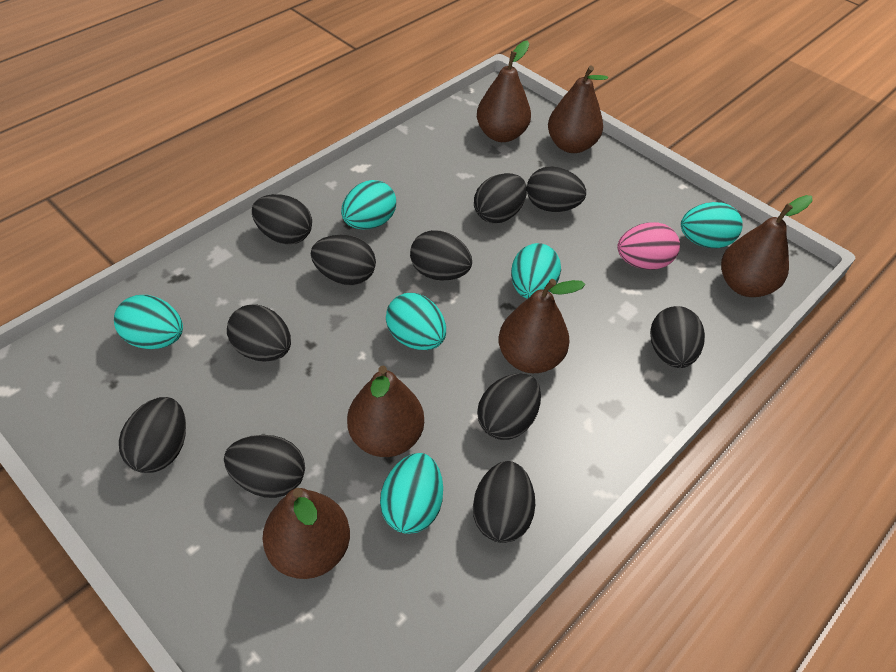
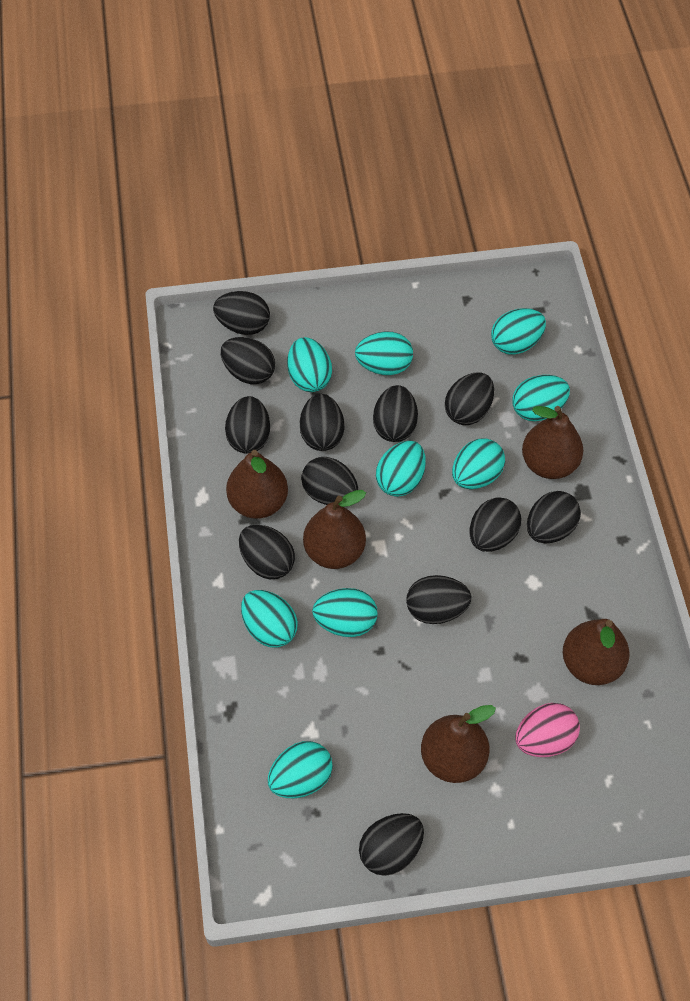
black egg: [119,397,186,473] [224,435,305,498] [227,305,291,362] [252,194,312,244] [311,235,376,285] [410,230,472,280] [473,461,535,543] [474,173,527,223] [477,373,541,440] [527,166,586,212] [650,306,705,368] = 11 -> [213,291,270,335] [221,337,275,384] [225,396,270,454] [239,525,295,579] [300,394,344,451] [301,457,358,505] [359,813,424,876] [373,385,418,442] [406,575,472,624] [445,372,494,425] [470,498,521,552] [527,491,581,544] = 12
brown pear: [263,488,350,579] [347,366,424,457] [477,41,531,142] [499,279,586,373] [548,66,608,153] [721,195,813,297] = 6 -> [226,450,288,519] [303,490,366,569] [421,705,496,783] [522,406,583,479] [563,619,630,685] = 5
turquoise egg: [114,295,183,349] [341,180,396,230] [380,453,443,534] [386,293,446,350] [511,243,561,299] [681,202,743,248] = 6 -> [241,590,298,647] [268,741,333,798] [287,337,332,392] [312,588,378,637] [355,331,413,375] [376,441,426,497] [452,438,505,489] [491,308,546,355] [512,375,570,421] = 9

